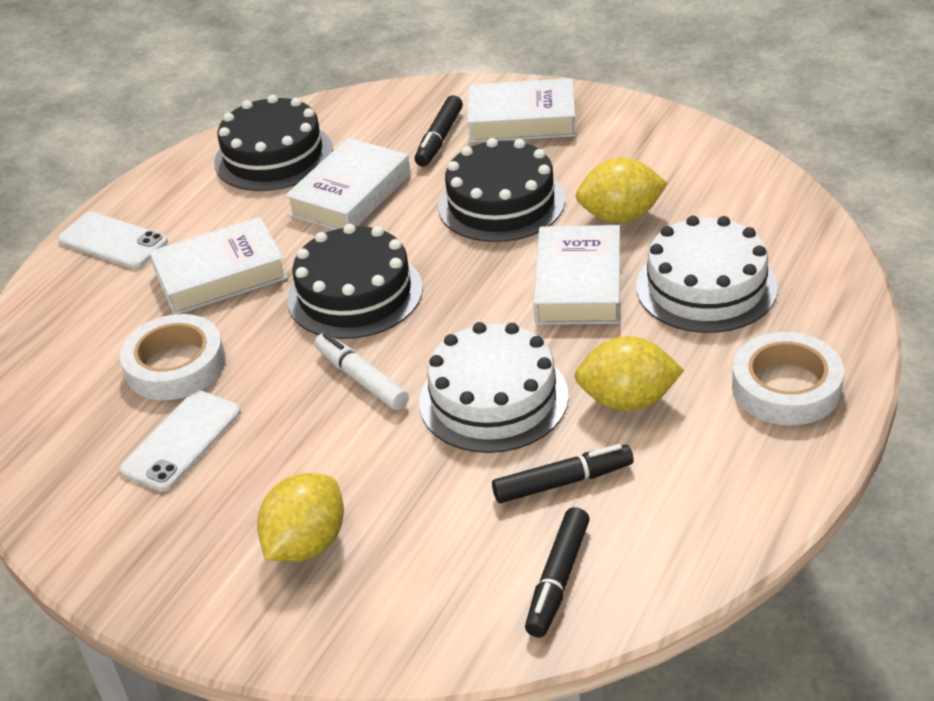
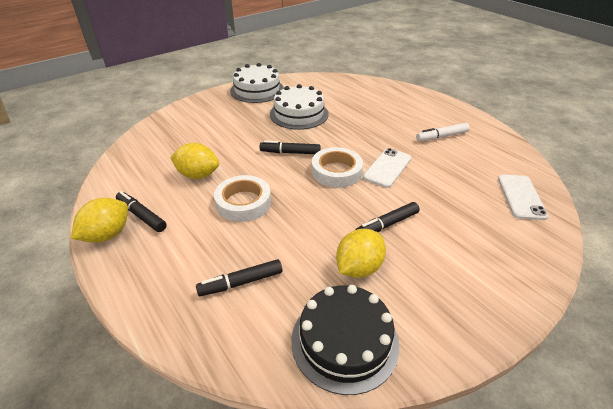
black cake: [214,95,333,191] [287,224,423,339] [438,138,565,242] = 3 -> [291,285,399,395] = 1
black marker: [415,95,463,167] [492,444,634,503] [525,507,590,638] = 3 -> [116,191,167,232] [196,259,282,296] [260,140,320,154] [355,202,419,232] = 4
white book: [149,217,288,314] [285,138,411,230] [467,78,576,143] [533,225,620,325] = 4 -> none = 0

